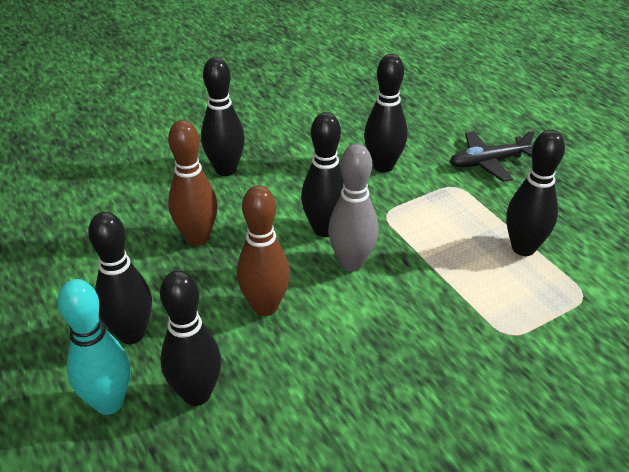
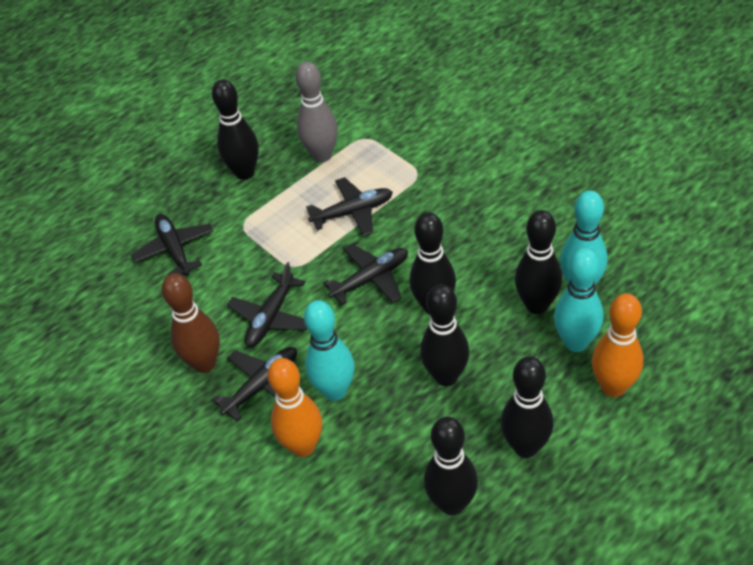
black plane: [450,130,535,182] = 1 -> [131,214,213,276] [212,347,297,422] [227,262,307,348] [306,177,393,236] [323,244,408,305] = 5
brown bowling pin: [168,120,217,246] [237,185,290,316] = 2 -> [162,273,220,373] = 1
orange bowling pin: none = 0 -> [267,358,322,457] [592,293,644,397] = 2
turquoise bowling pin: [58,279,130,415] = 1 -> [304,300,355,401] [554,248,603,352] [560,190,607,285] = 3

